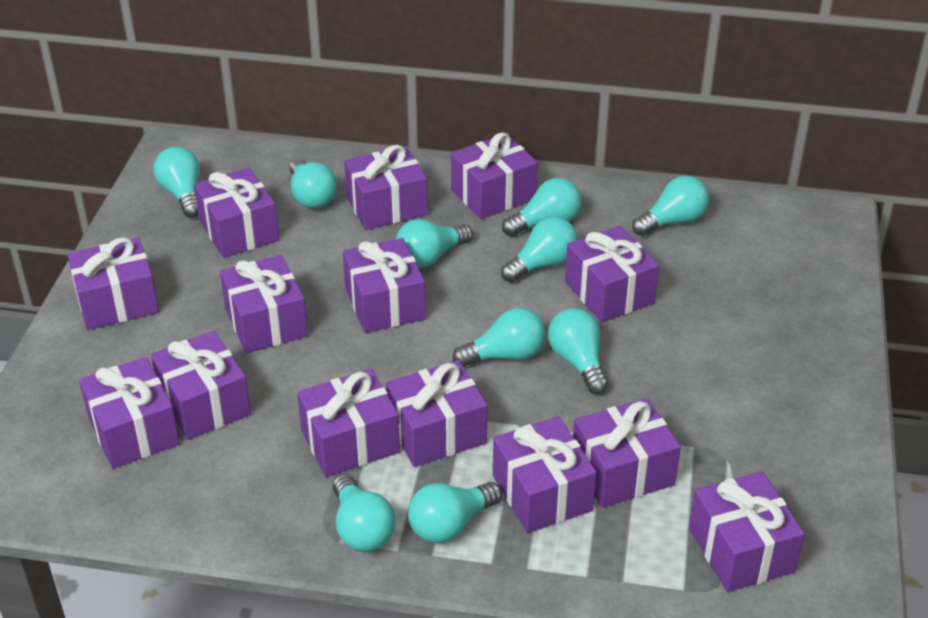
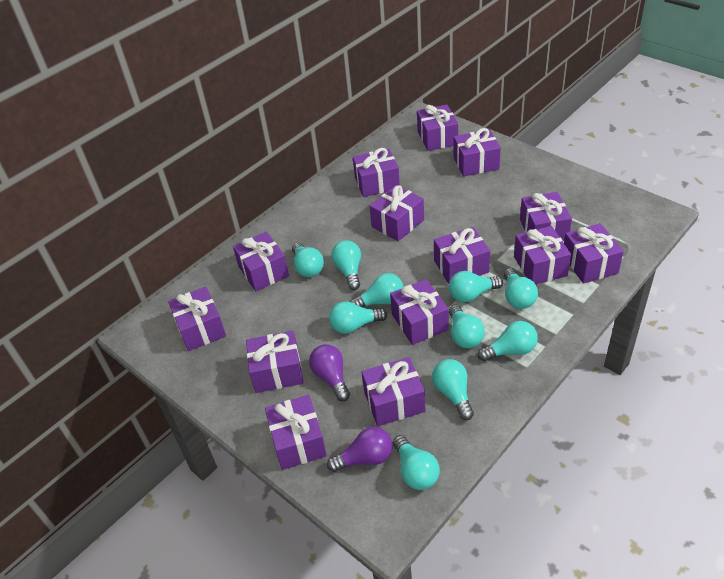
purple light bulb: none = 0 -> [309,344,350,401] [327,427,392,472] = 2

